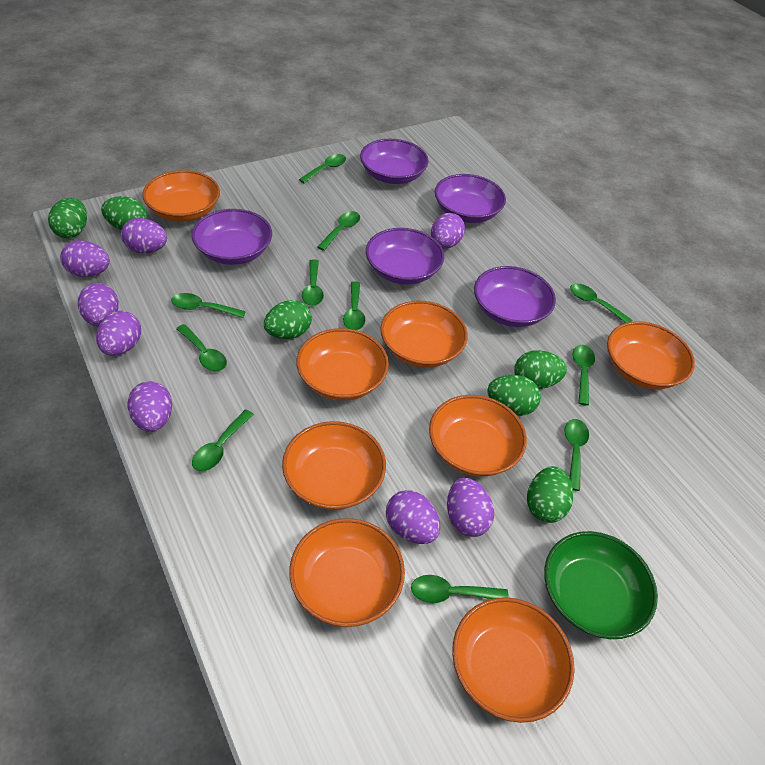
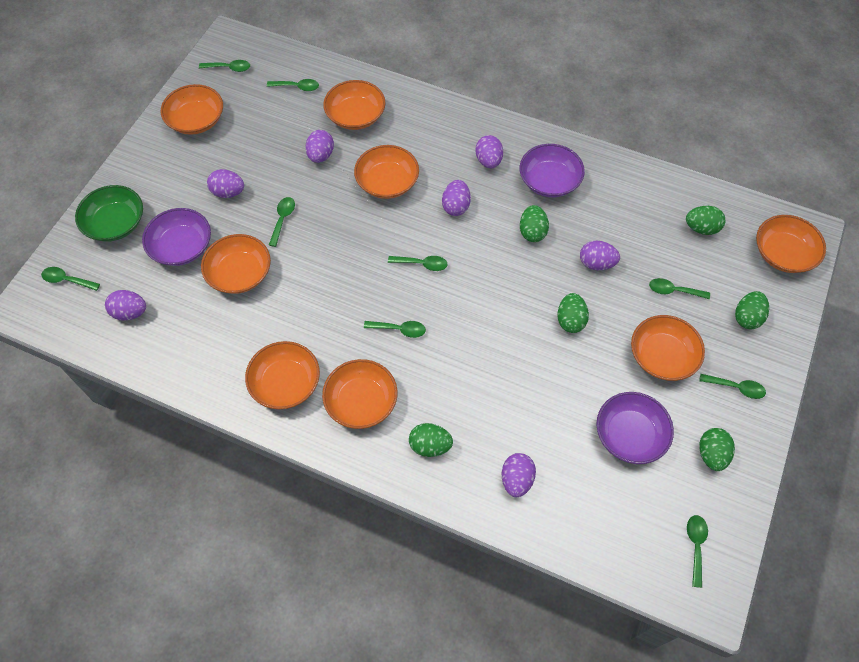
green spoon: [171,293,246,318] [176,324,227,371] [192,409,254,471] [299,154,346,183] [302,259,324,306] [318,211,360,251] [343,281,365,330] [411,575,509,603] [564,419,589,491] [570,283,633,323] [573,345,595,406] = 11 -> [41,267,100,291] [199,60,250,72] [267,79,319,91] [269,197,295,247] [364,321,426,338] [388,256,447,271] [649,278,710,299] [687,515,708,588] [699,374,766,399] = 9
purple bowl: [192,209,272,265] [360,139,429,184] [366,228,444,285] [435,174,506,223] [474,266,556,327] = 5 -> [142,208,211,266] [520,144,585,197] [596,392,674,464] = 3
purple egg: [60,240,110,277] [78,283,119,326] [96,311,141,356] [121,218,167,253] [128,381,172,432] [386,490,440,544] [431,213,465,248] [447,478,494,537] = 8 -> [105,290,146,321] [207,169,244,198] [306,130,334,163] [442,180,471,216] [475,135,503,168] [502,453,536,497] [580,241,620,270] = 7

